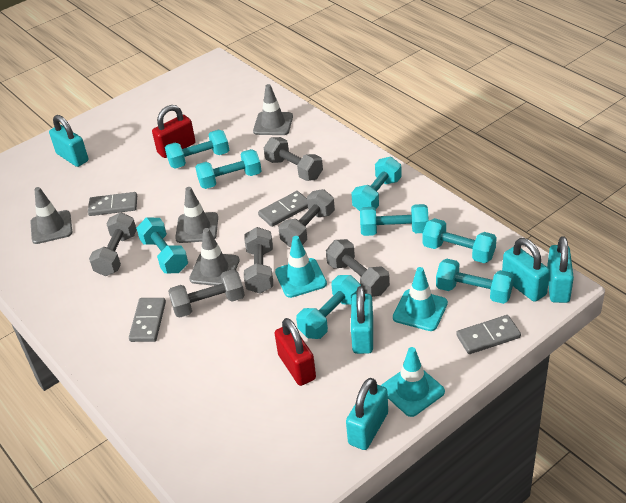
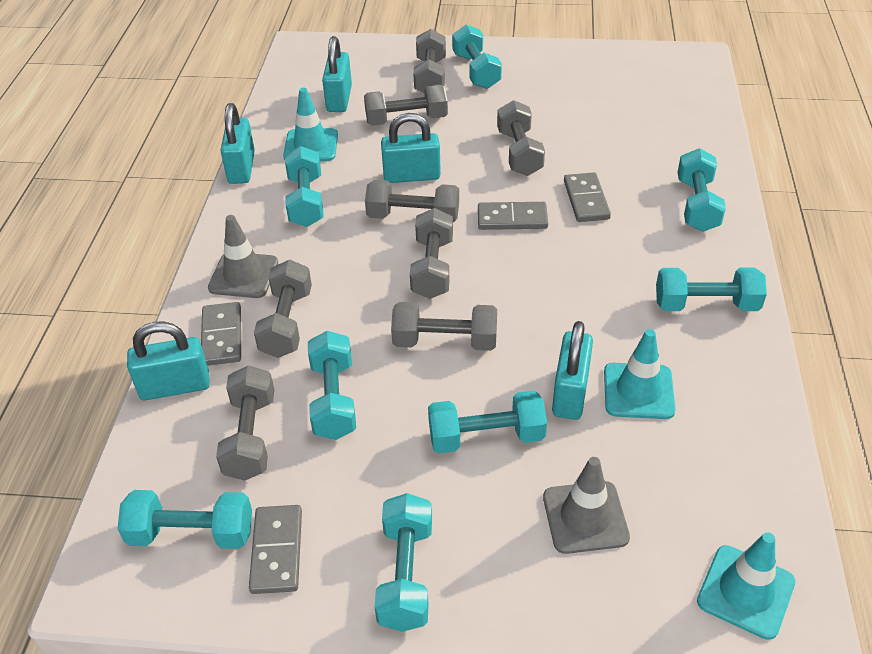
grey dumbbell: [89,212,137,276] [168,269,245,318] [244,227,273,294] [264,137,323,181] [279,189,335,247] [326,239,390,297] = 6 -> [216,365,274,481] [254,260,312,358] [364,84,448,126] [365,180,459,222] [391,302,497,351] [410,208,453,299] [413,29,446,93] [497,100,545,176] = 8
grey traffic cone: [30,187,72,244] [175,187,218,243] [189,228,239,286] [253,84,293,135] = 4 -> [208,215,278,298] [543,457,630,554] = 2
red padlock: [152,105,196,158] [275,318,316,386] = 2 -> none = 0

